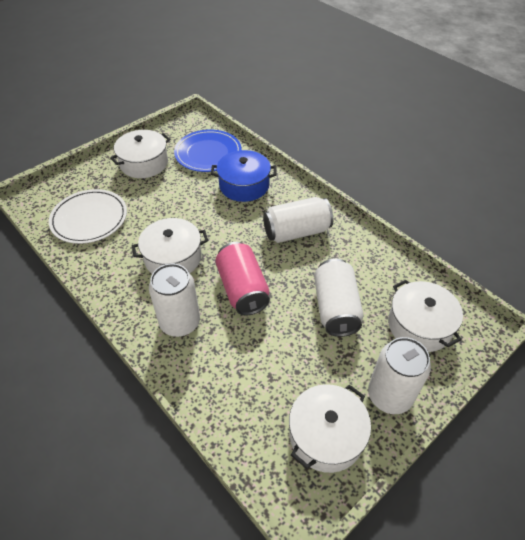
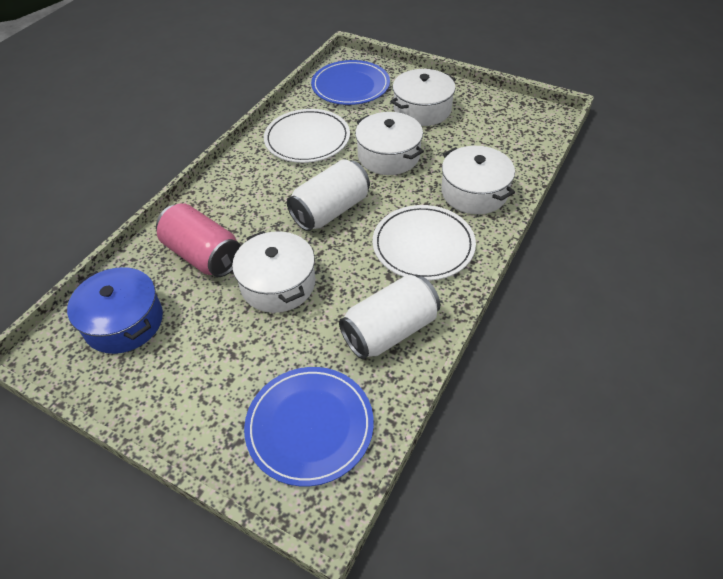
blue plate: [174,130,242,172] = 1 -> [244,367,374,486] [311,60,390,105] = 2
white can: [149,263,200,337] [263,197,333,243] [314,258,364,337] [368,337,431,414] = 4 -> [287,159,370,231] [339,275,440,359] = 2
white plate: [49,189,127,244] = 1 -> [264,109,350,163] [373,205,476,281] = 2

